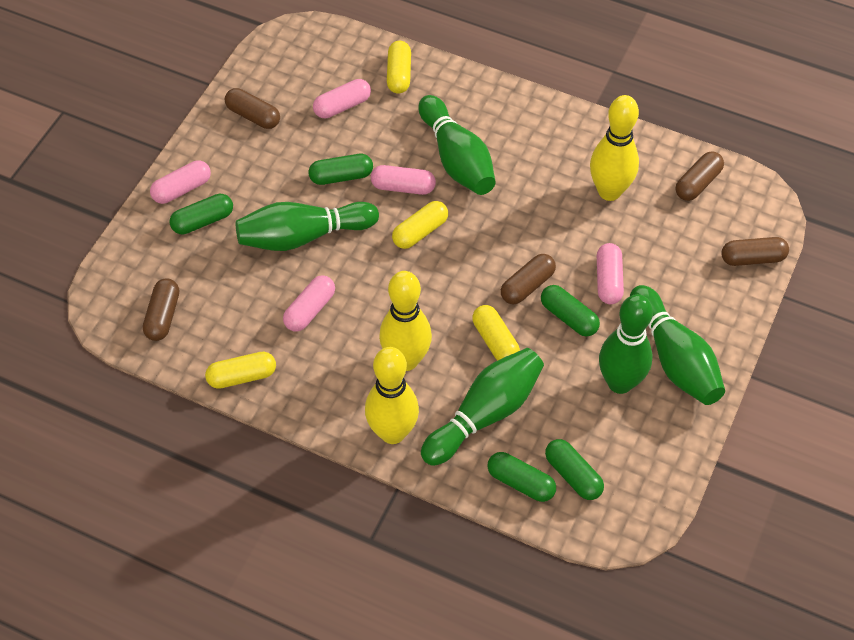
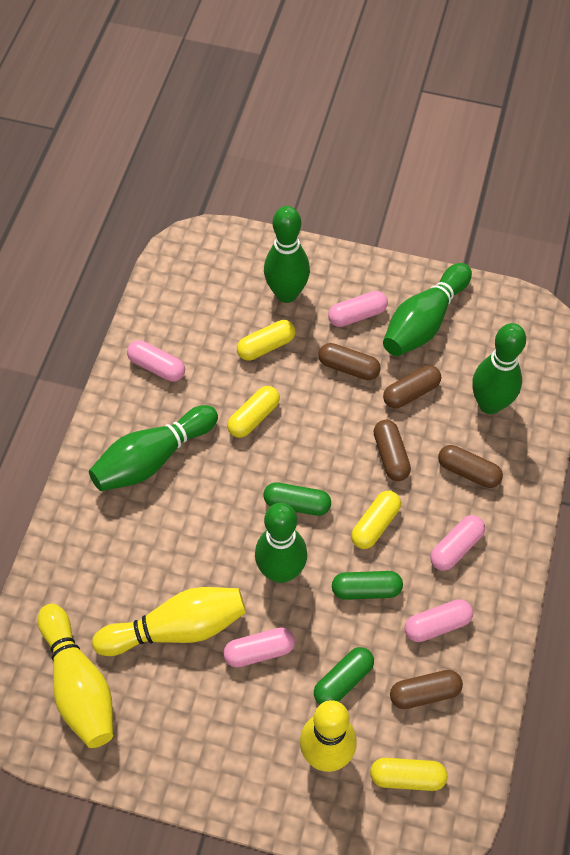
green capsule: [170,193,233,235] [309,154,373,185] [488,452,556,502] [541,285,600,337] [545,439,604,500] = 5 -> [263,482,331,516] [314,647,374,704] [332,571,403,600] = 3

